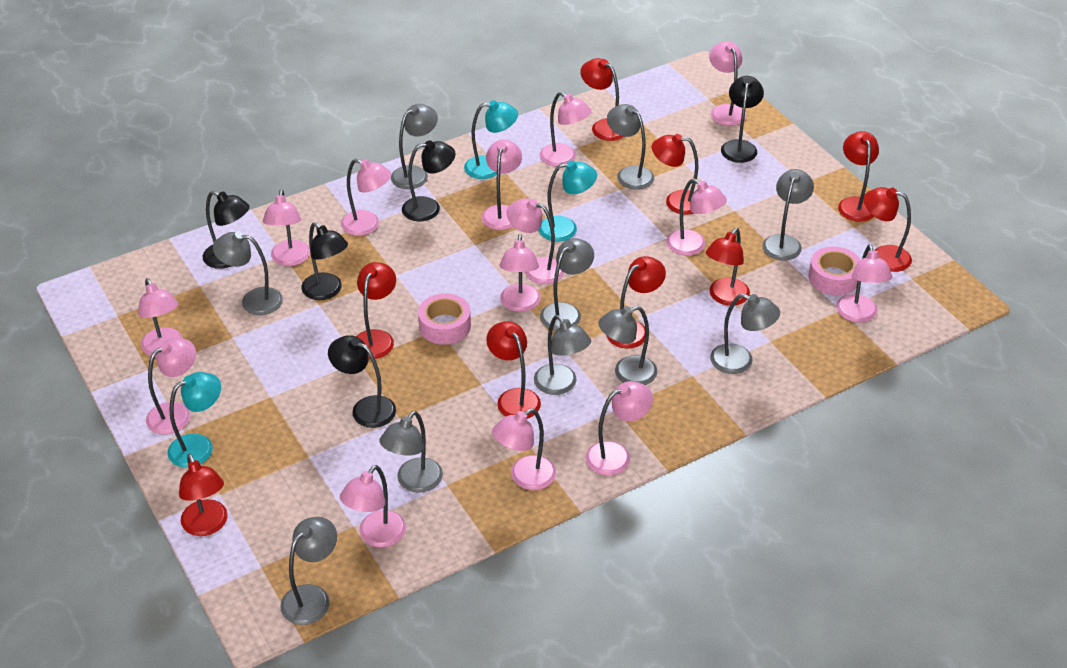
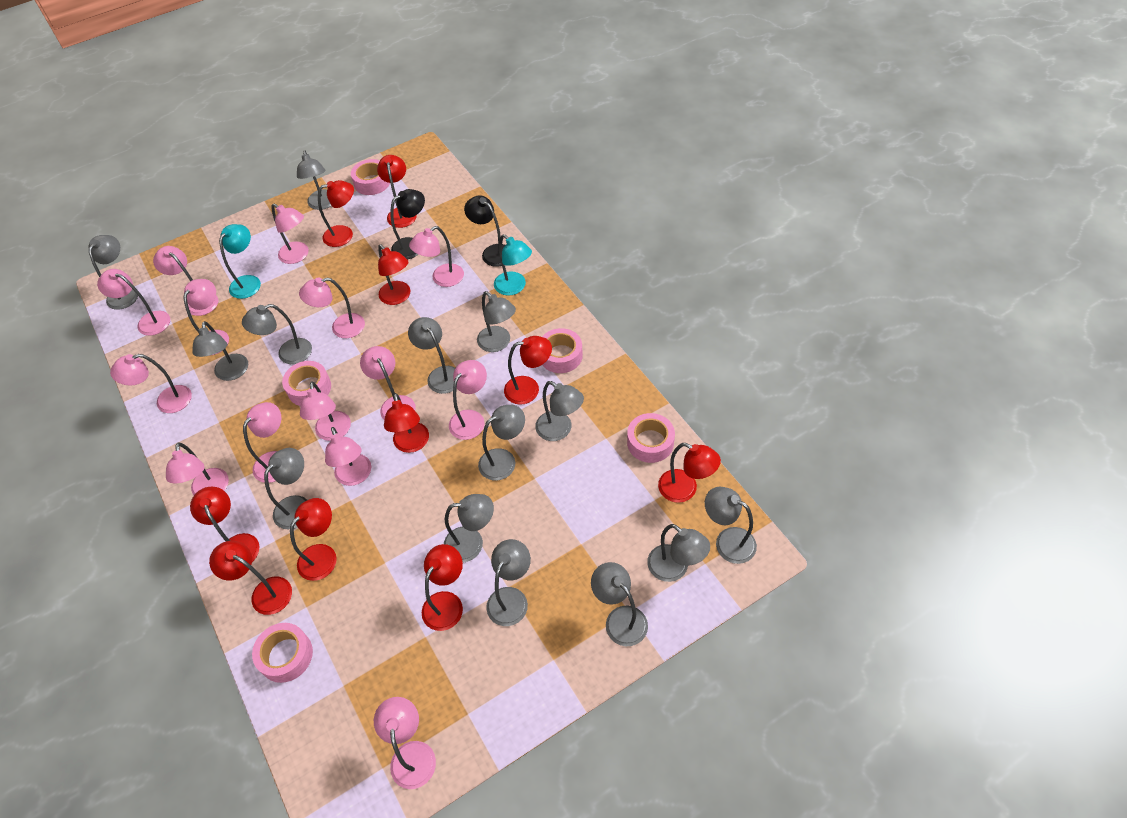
black lamp: [203,191,250,269] [301,222,348,300] [328,335,396,428] [402,140,456,222] [721,76,764,163] = 5 -> [390,189,425,260] [464,196,505,267] = 2
grey lamp: [213,231,283,315] [280,517,337,625] [379,411,443,493] [391,104,438,189] [534,315,591,395] [540,238,594,331] [598,306,657,385] [607,104,654,190] [710,294,780,374] [762,169,814,260] = 10 -> [89,235,138,310] [192,321,248,381] [242,304,312,364] [264,448,307,530] [297,150,331,210] [408,317,455,394] [444,494,494,562] [477,291,516,352] [478,405,525,481] [486,539,531,626] [535,381,584,441] [591,562,648,646] [647,524,710,582] [705,487,757,564] = 14
pink tape: [418,293,471,345] [808,246,860,295] = 2 -> [252,623,313,683] [282,361,331,406] [351,159,390,195] [542,328,583,373] [627,413,675,463] = 5
red lamp: [179,454,228,536] [356,262,396,359] [486,321,541,419] [581,58,624,141] [607,256,666,349] [652,134,699,215] [706,228,750,306] [838,131,879,222] [864,187,912,272] = 9 -> [190,486,260,562] [209,541,292,615] [290,498,337,581] [318,180,354,247] [377,155,417,228] [378,245,411,305] [384,393,429,453] [422,544,463,631] [504,336,552,405] [658,443,721,503] = 10
turquoise lamp: [167,372,221,468] [464,100,518,179] [539,161,597,242] = 3 -> [219,224,261,299] [494,234,532,296] = 2

